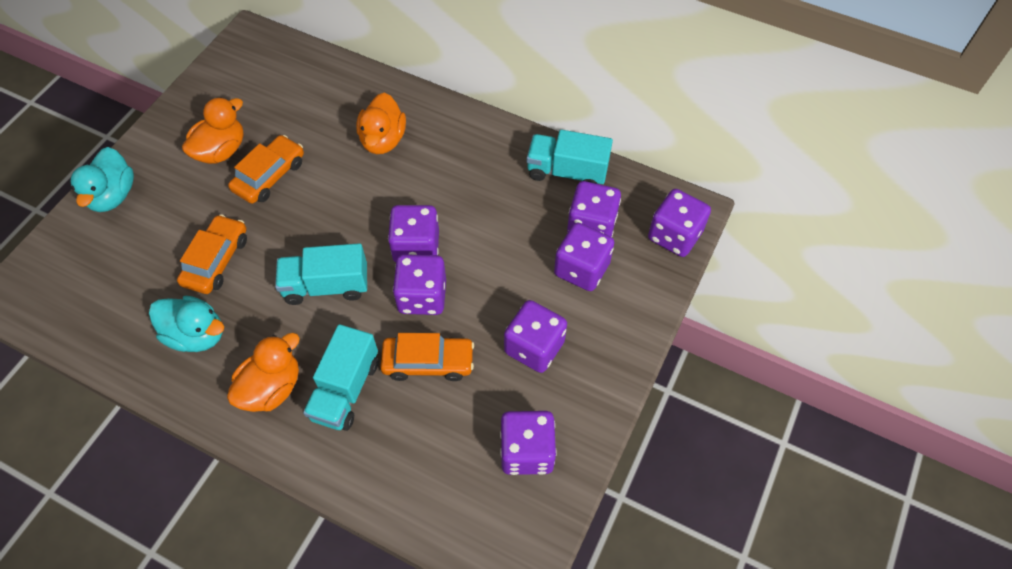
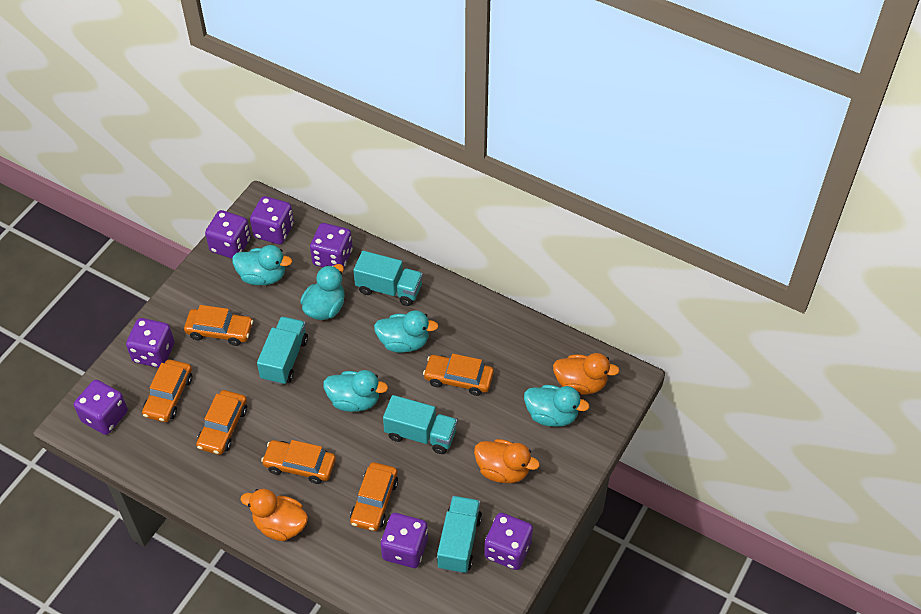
orange car: [177,214,247,294] [228,135,304,204] [380,333,474,381] = 3 -> [142,359,192,422] [184,305,253,346] [196,390,247,455] [261,440,336,484] [350,462,398,531] [423,354,494,396] = 6
turquoise duck: [71,147,134,212] [149,296,224,352] = 2 -> [232,245,292,285] [300,264,345,320] [323,370,388,412] [374,310,439,353] [524,385,590,427] = 5
turquoise truck: [275,243,367,305] [303,324,378,431] [527,130,613,184] = 3 -> [257,316,308,385] [353,251,423,306] [383,395,457,454] [437,496,482,574] = 4

